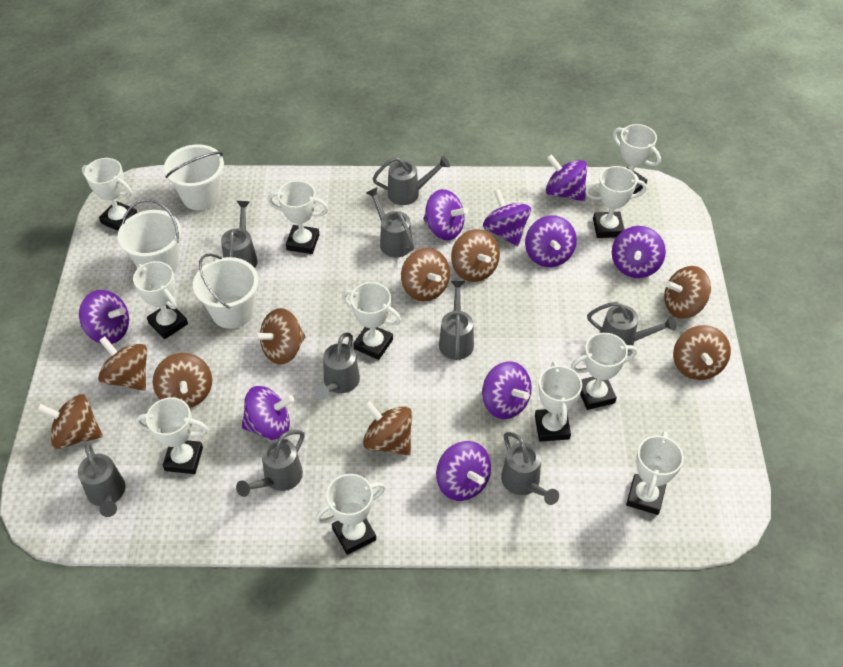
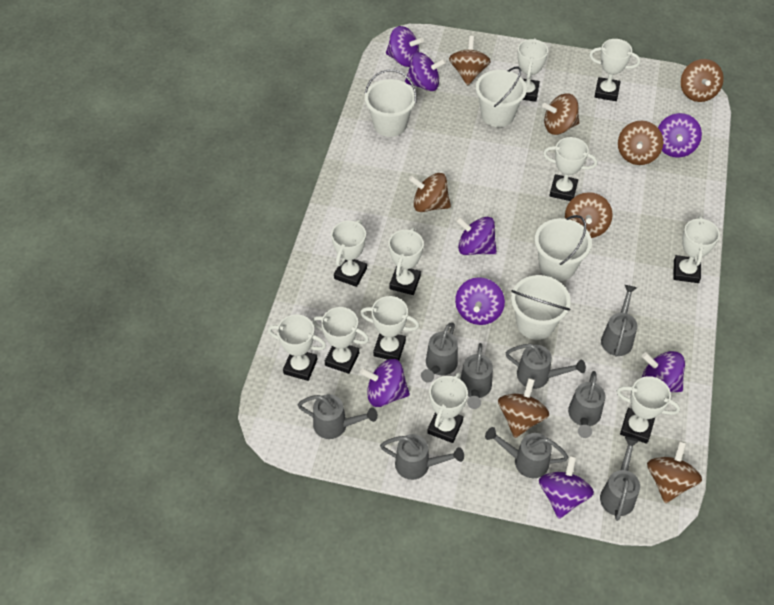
brown spinning top: [37,394,103,449] [98,336,147,391] [153,353,212,408] [254,308,306,365] [363,400,412,456] [401,248,450,302] [451,229,500,282] [664,266,711,319] [673,325,731,380] = 9 -> [409,173,451,212] [449,36,491,86] [498,378,549,438] [542,93,580,135] [565,192,613,238] [618,121,663,165] [647,441,702,503] [681,59,724,102] = 8
purple spinning top: [79,290,129,344] [241,386,294,440] [423,189,468,240] [436,441,491,501] [482,362,532,419] [483,189,531,246] [525,215,577,267] [546,154,587,201] [612,226,666,278] = 9 -> [360,359,410,407] [386,26,424,67] [405,52,446,91] [455,277,505,325] [456,217,497,255] [539,455,594,519] [642,351,685,392] [658,113,702,158] = 8
white bucket: [118,199,181,273] [164,144,224,210] [193,253,259,329] = 3 -> [365,69,417,137] [476,66,527,127] [511,275,571,340] [535,215,592,281] = 4

